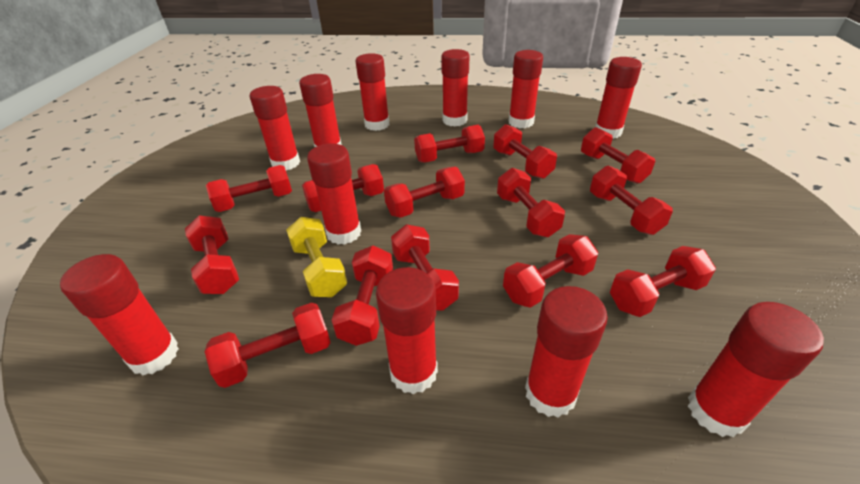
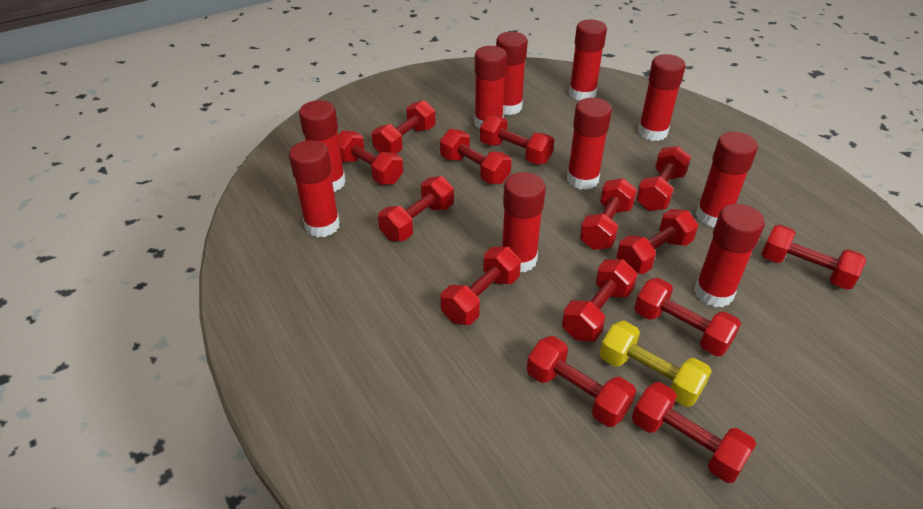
red glue stick: [60,254,179,376] [250,86,300,170] [299,74,342,148] [307,143,361,245] [356,53,389,131] [376,267,438,394] [441,49,469,127] [508,50,543,128] [525,286,608,418] [595,57,642,139] [688,302,824,437] = 11 -> [289,140,340,237] [299,100,346,192] [474,46,507,129] [496,32,528,115] [502,172,546,272] [567,98,612,190] [569,19,607,101] [638,54,686,141] [694,204,765,308] [696,132,758,228] = 10

